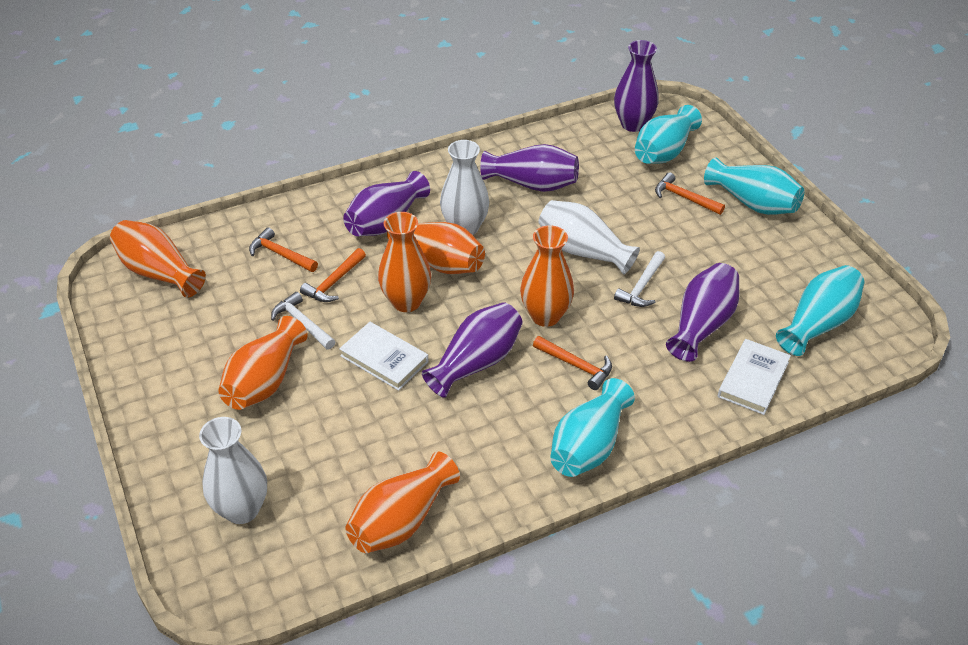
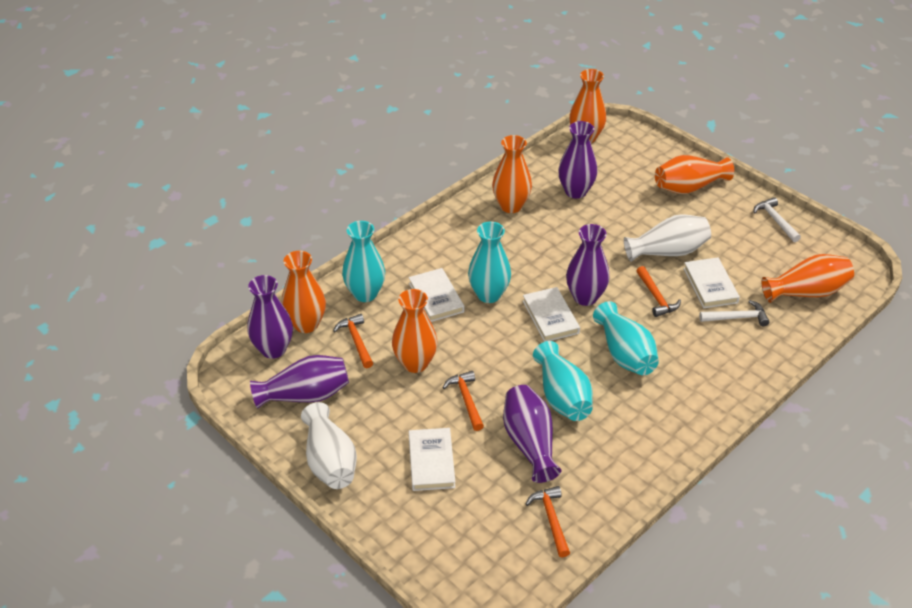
white book: [339,322,428,391] [718,339,791,415] = 2 -> [409,268,464,322] [409,428,455,491] [523,287,580,342] [683,257,740,308] = 4
white vase: [199,417,267,524] [440,140,489,235] [538,200,640,275] = 3 -> [301,402,357,489] [624,214,711,262] = 2

